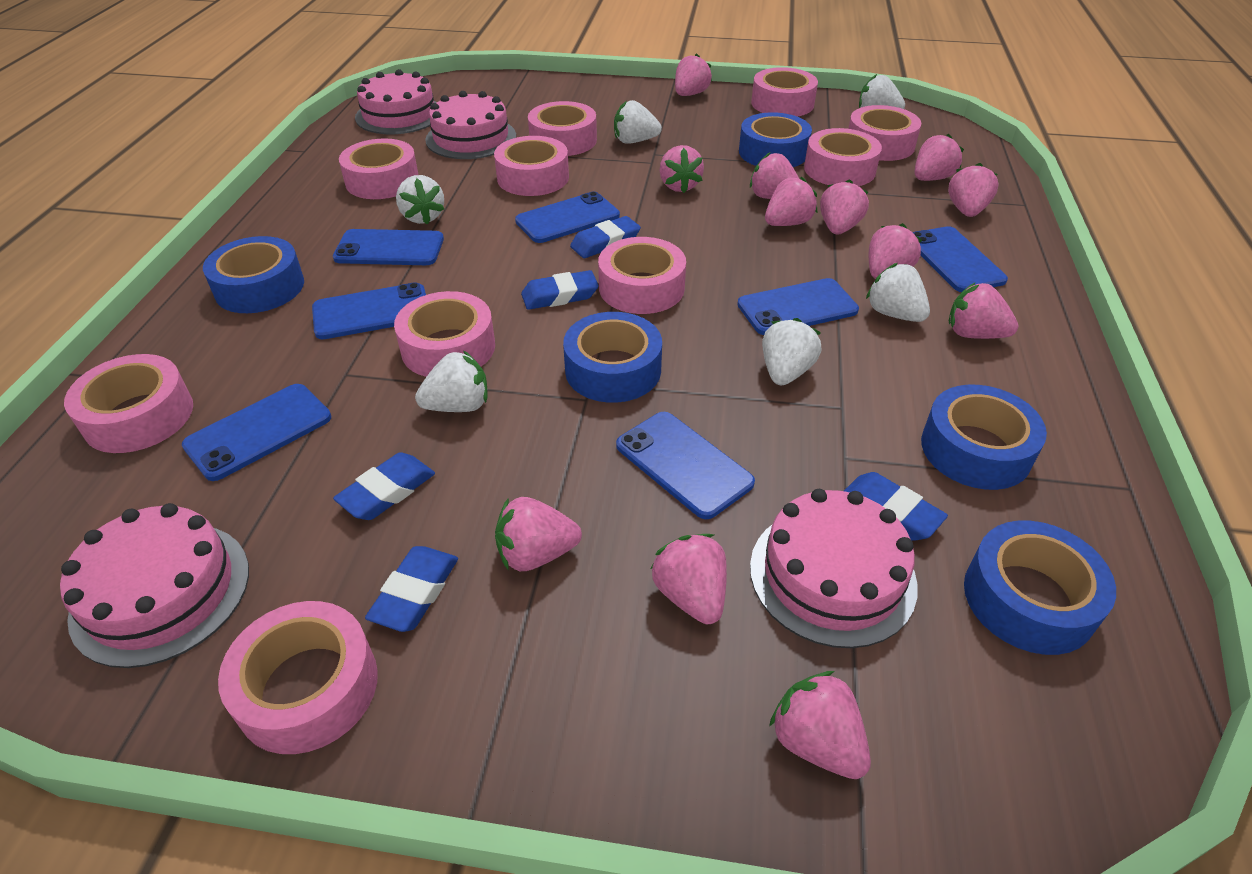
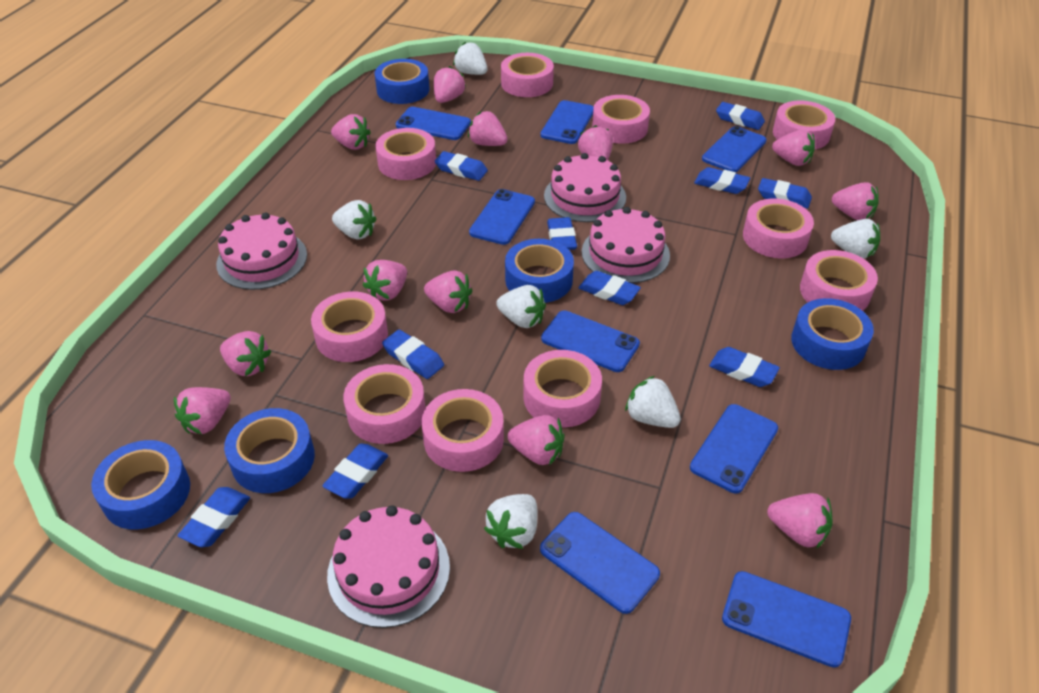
blue eraser: [333,452,435,520] [365,546,458,632] [521,270,599,310] [570,216,641,258] [844,472,948,541] = 5 -> [178,487,250,547] [322,444,388,499] [382,330,444,379] [435,151,488,181] [547,217,577,250] [579,271,641,305] [694,167,750,194] [709,347,780,387] [716,102,765,130] [758,178,812,208] = 10
blue phone: [182,384,331,481] [312,283,426,339] [333,229,444,265] [515,192,620,243] [616,412,755,519] [737,278,859,335] [912,226,1008,292] = 7 -> [396,107,471,140] [469,189,535,245] [540,512,660,614] [541,100,594,144] [541,311,640,372] [690,404,778,493] [702,126,767,172] [722,571,851,667] = 8

